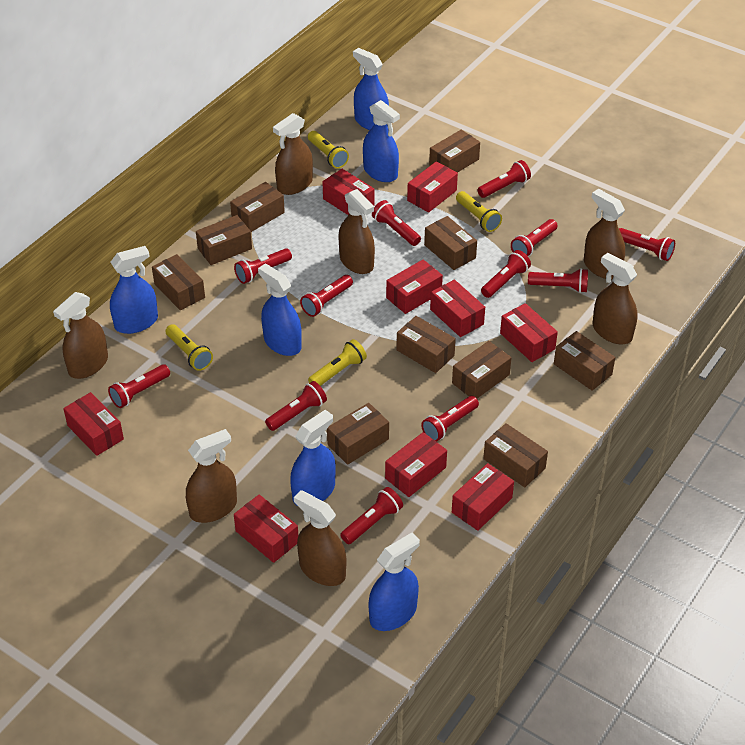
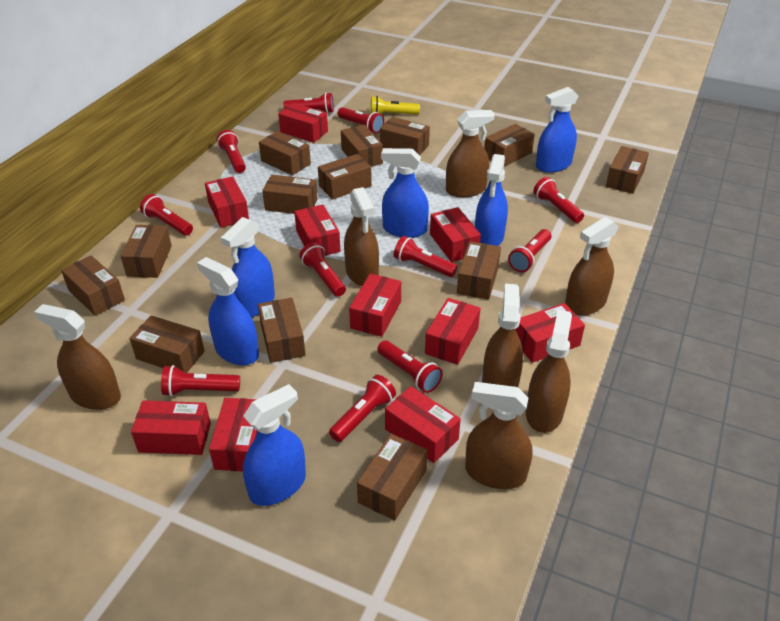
brown box: [152,254,205,310] [196,215,252,265] [230,182,285,232] [327,403,389,465] [396,316,456,373] [424,216,477,270] [429,130,480,173] [452,341,511,398] [483,423,548,487] [554,331,615,391] = 10 -> [61,255,125,316] [121,225,172,278] [130,315,205,373] [258,298,306,363] [259,131,311,175] [262,175,318,214] [318,154,372,200] [341,125,383,167] [357,434,428,520] [380,117,430,156] [457,241,501,300] [484,124,535,167] [606,146,649,194] = 13
red box: [63,392,124,456] [234,494,298,563] [323,169,374,215] [385,432,447,497] [386,259,443,314] [407,161,458,213] [430,280,485,337] [452,463,514,531] [500,303,558,362] = 9 -> [131,400,211,455] [205,176,249,228] [209,398,257,471] [278,103,328,143] [294,205,340,256] [349,274,401,337] [385,386,461,463] [425,298,480,365] [430,207,481,262] [516,303,585,363] = 10
red flashlight: [108,364,170,408] [234,248,292,284] [265,381,327,431] [300,275,353,317] [340,487,403,544] [372,200,421,246] [421,396,479,442] [477,160,531,198] [481,250,531,298] [511,219,558,257] [528,268,588,293] [619,228,675,261] = 12 -> [140,194,193,236] [161,365,240,397] [217,130,246,173] [283,93,334,113] [299,242,346,296] [329,375,396,442] [338,107,384,133] [377,340,443,393] [394,236,458,277] [508,229,552,272] [533,177,584,223] = 11
yellow flashlight: [166,324,213,371] [308,131,349,168] [308,339,367,386] [456,191,502,232] = 4 -> [370,96,420,115] = 1

